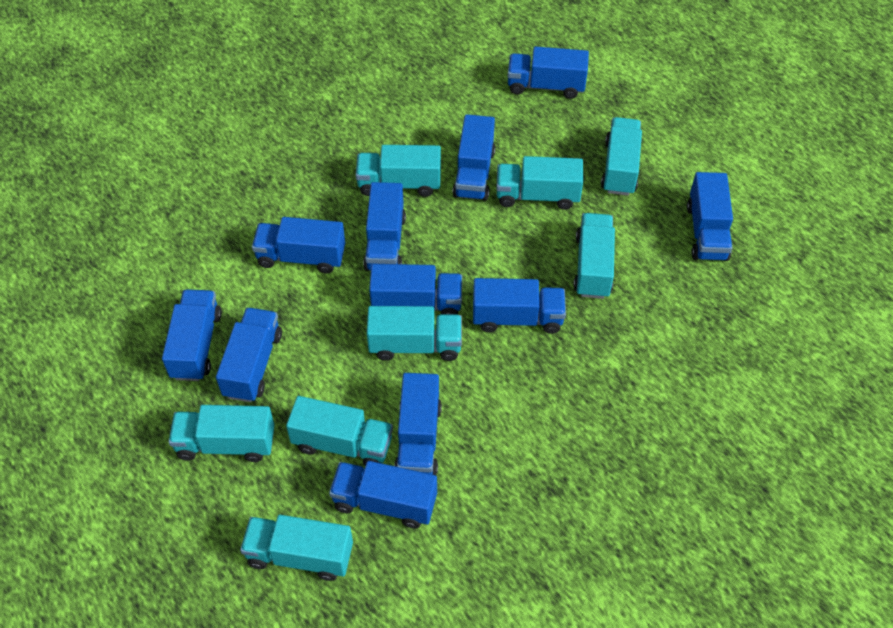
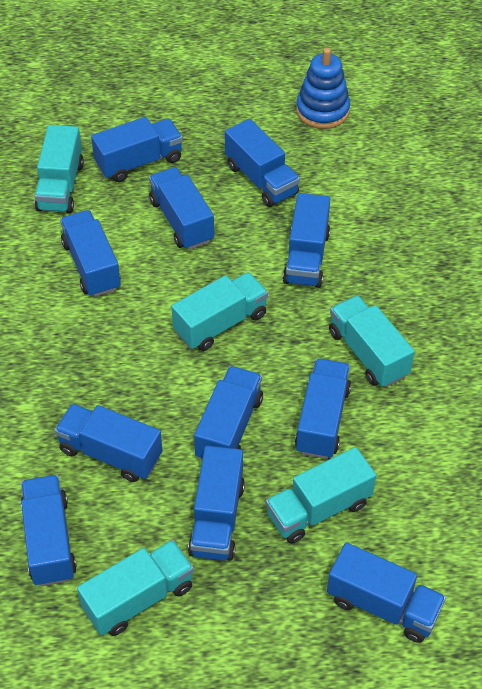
blue stacking toy: none = 0 -> [296,48,350,129] = 1
turquoise truck: [168,405,274,462] [240,515,353,581] [286,396,393,466] [356,145,441,197] [367,306,462,361] [496,156,583,210] [573,213,615,299] [601,117,642,196] = 8 -> [35,125,84,213] [77,540,194,636] [171,272,268,351] [266,447,376,544] [329,295,415,388] = 5

